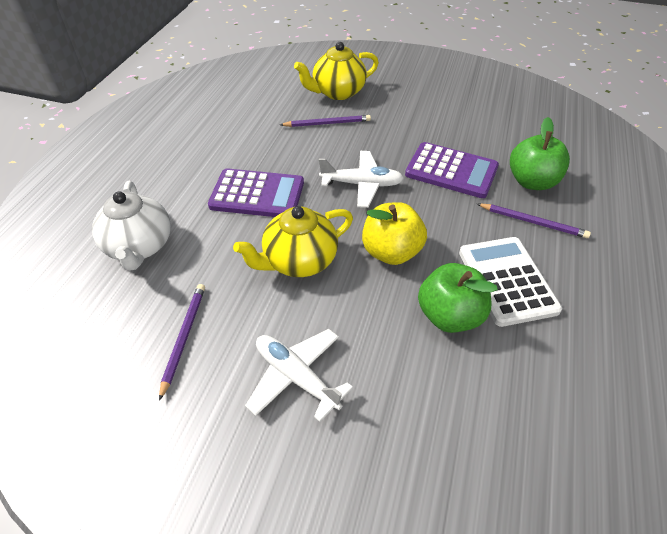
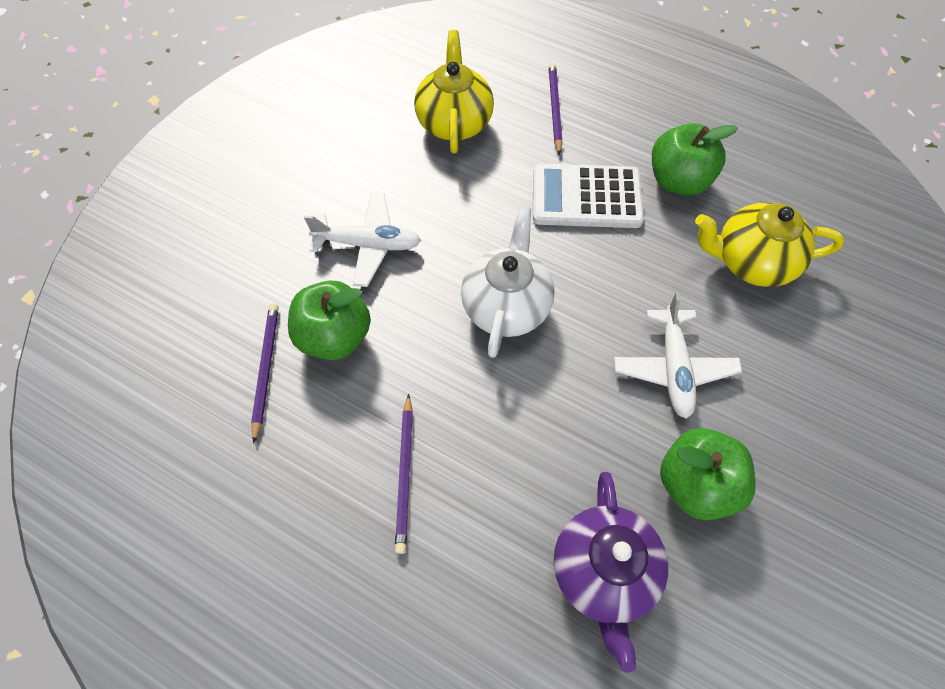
green apple: [418,263,498,333] [510,117,570,190] = 2 -> [288,280,371,360] [652,123,738,195] [660,428,756,520] = 3
purple calculator: [208,168,304,217] [405,142,499,198] = 2 -> none = 0
purple teapot: none = 0 -> [554,472,668,673] = 1
yellow apple: [362,202,427,265] = 1 -> none = 0

